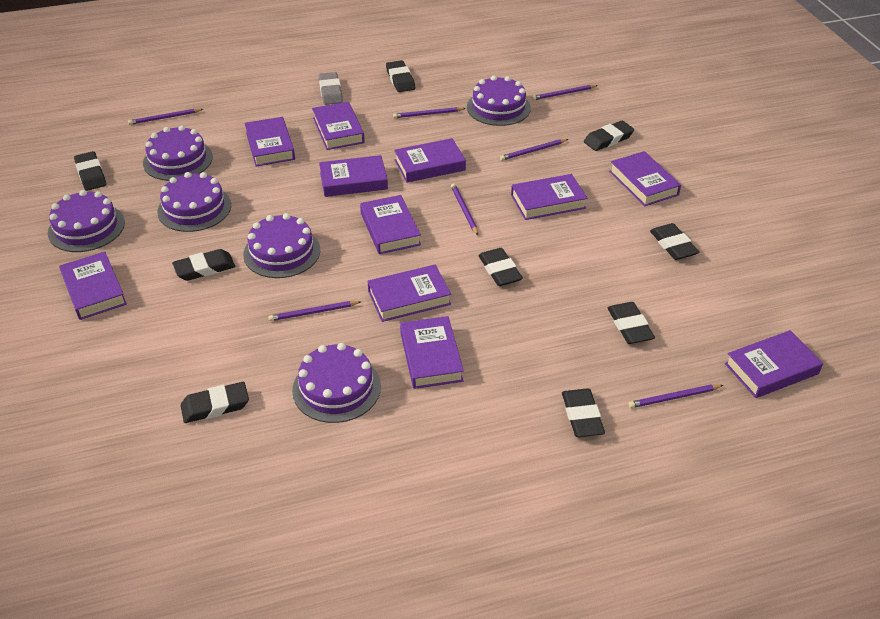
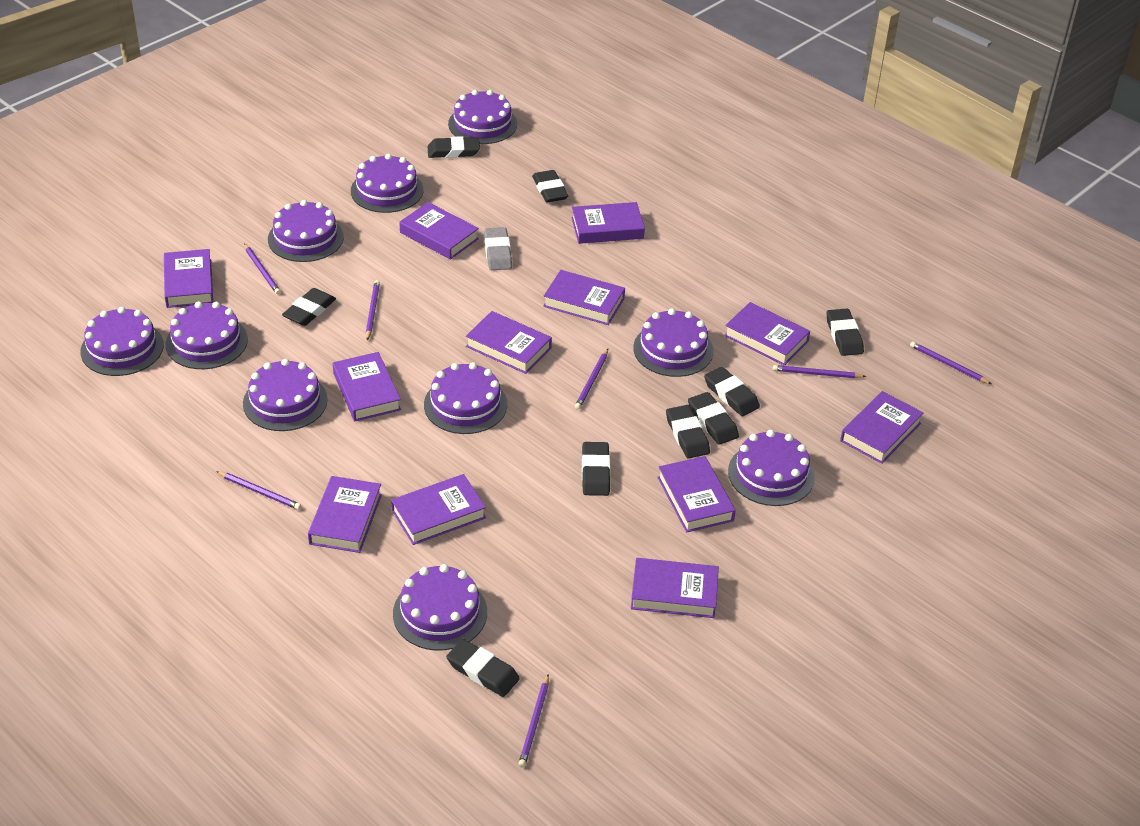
purple book: [59,252,127,320] [245,117,295,167] [312,102,365,150] [319,155,388,197] [360,195,421,254] [368,265,451,322] [394,138,466,182] [400,316,464,389] [511,174,588,220] [609,151,681,206] [725,330,823,398] = 11 -> [164,249,213,308] [308,476,382,553] [333,352,401,421] [391,474,486,545] [400,202,479,260] [466,311,552,374] [543,270,625,325] [571,202,645,244] [631,558,719,618] [657,456,736,533] [724,302,810,366] [840,391,923,464] = 12
purple cake: [48,190,125,252] [143,125,213,181] [157,172,231,232] [243,213,320,278] [292,343,381,423] [467,76,531,126] = 6 -> [80,307,164,376] [166,301,248,369] [243,359,328,431] [268,200,344,262] [351,154,423,213] [393,564,487,651] [424,362,507,434] [448,90,517,144] [633,308,714,377] [728,430,815,506] = 10

